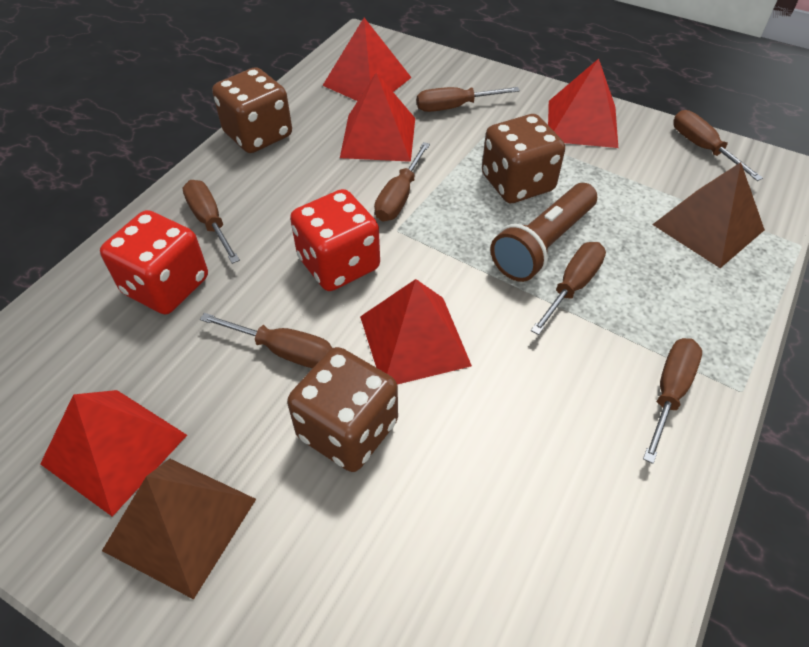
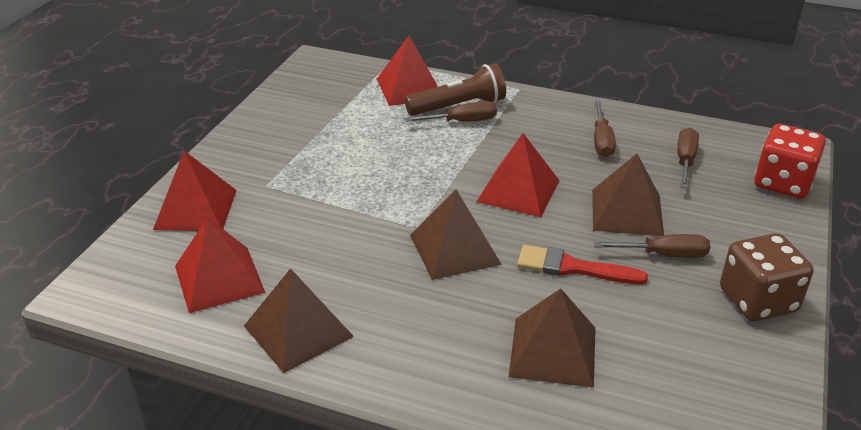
brown dice: [212,67,292,153] [287,347,398,472] [482,114,565,203] = 3 -> [720,233,813,321] = 1
brown pyramid: [102,459,256,599] [652,162,765,268] = 2 -> [244,268,354,373] [410,189,502,280] [509,289,595,388] [592,154,664,236] = 4
brown screwdriver: [182,180,240,264] [200,313,333,368] [374,142,430,221] [417,87,520,112] [531,242,606,335] [643,338,702,464] [673,110,763,181] = 7 -> [404,101,497,122] [593,234,710,258] [594,101,616,157] [677,128,699,188] = 4
red brush: none = 0 -> [517,245,648,284] = 1
red dice: [100,210,208,314] [290,189,380,291] = 2 -> [754,124,826,199] = 1
red pyramid: [40,390,187,517] [322,18,412,101] [340,73,415,162] [360,279,472,385] [548,59,618,148] = 5 -> [153,151,237,231] [175,218,265,313] [377,36,438,106] [477,133,560,217] = 4

